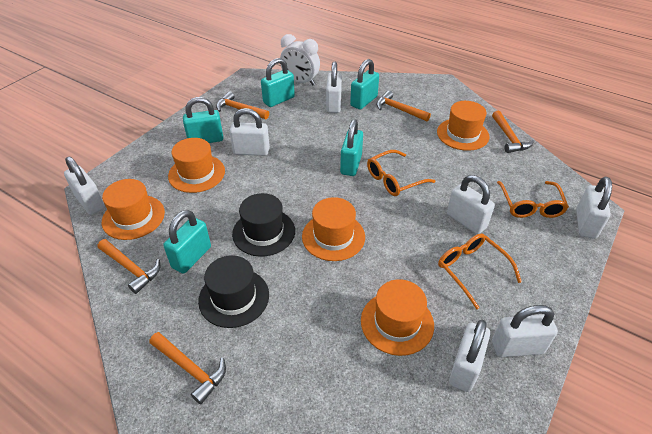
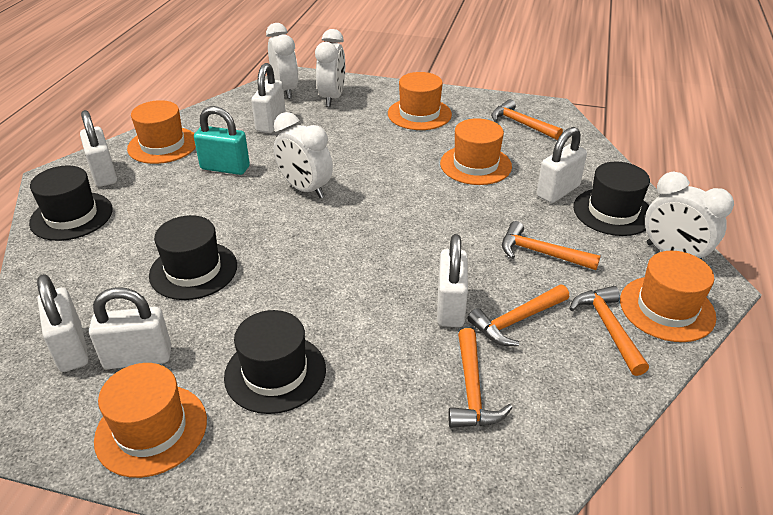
black hat: [198,255,269,328] [232,193,295,257] = 2 -> [29,166,113,241] [149,215,237,300] [224,310,326,414] [573,162,650,236] = 4
orange glasses: [367,150,435,196] [438,233,522,309] [497,181,569,218] = 3 -> none = 0
turquoise padlock: [163,210,211,274] [183,97,223,143] [261,58,295,107] [340,119,363,176] [350,59,379,110] = 5 -> [194,106,250,175] = 1
white clock: [280,34,320,85] = 1 -> [266,23,298,99] [274,112,333,198] [315,29,345,107] [645,172,734,260] = 4
white padlock: [64,157,105,215] [229,108,270,156] [326,61,342,113] [447,175,495,234] [449,320,490,392] [492,305,558,357] [576,177,612,239] = 7 -> [37,274,88,372] [80,110,117,187] [89,287,172,369] [251,63,286,133] [437,234,468,327] [536,127,587,203] = 6

